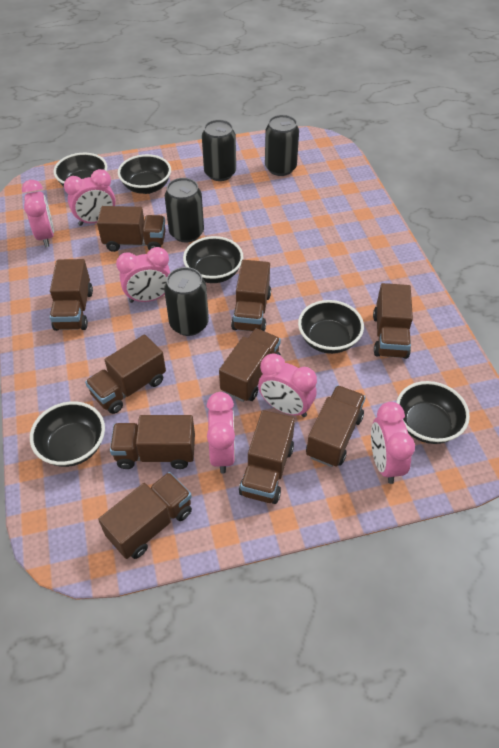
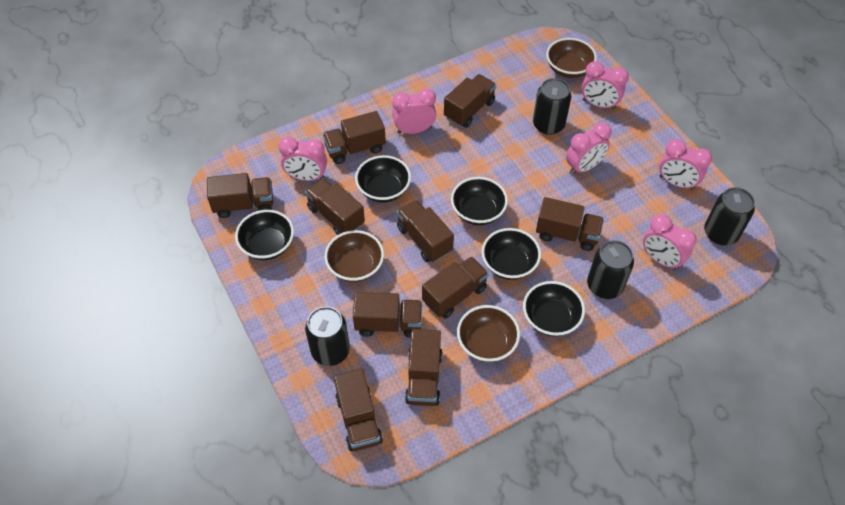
black bowl: [30,401,105,467] [53,153,107,187] [118,154,171,194] [183,236,243,283] [298,300,364,354] [396,381,470,444] = 6 -> [235,210,294,260] [355,155,411,203] [451,177,508,225] [481,228,541,280] [523,281,585,337] = 5
brown bowl: none = 0 -> [324,230,384,282] [457,305,520,362] [546,38,597,78] = 3

